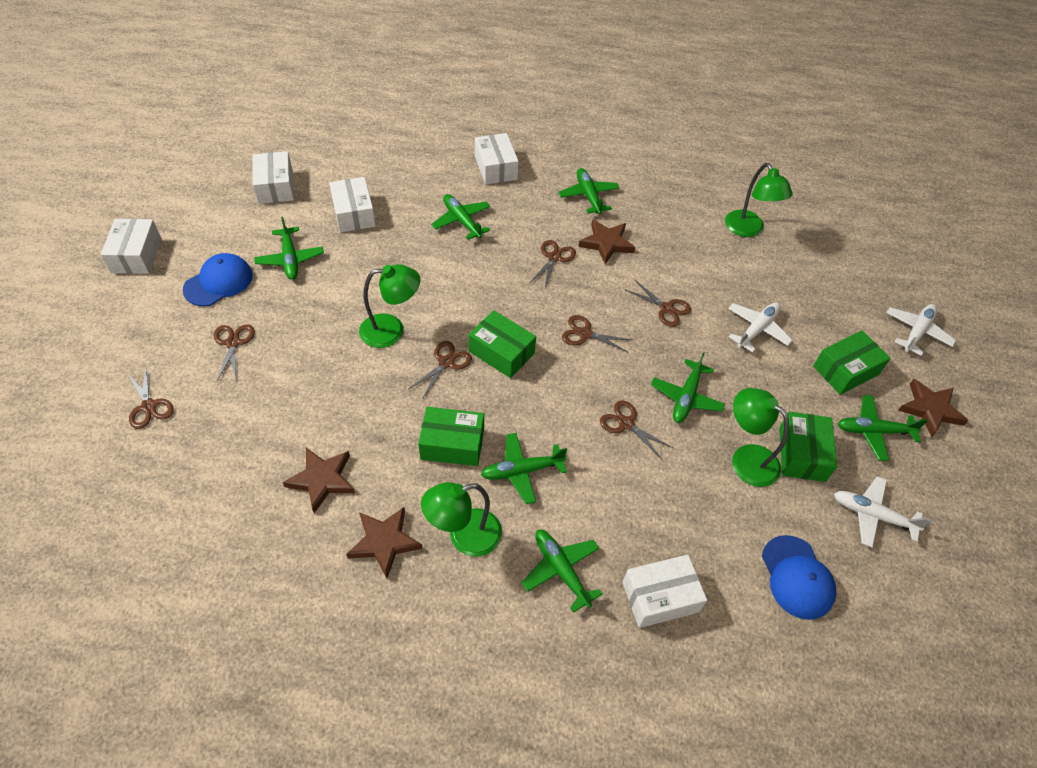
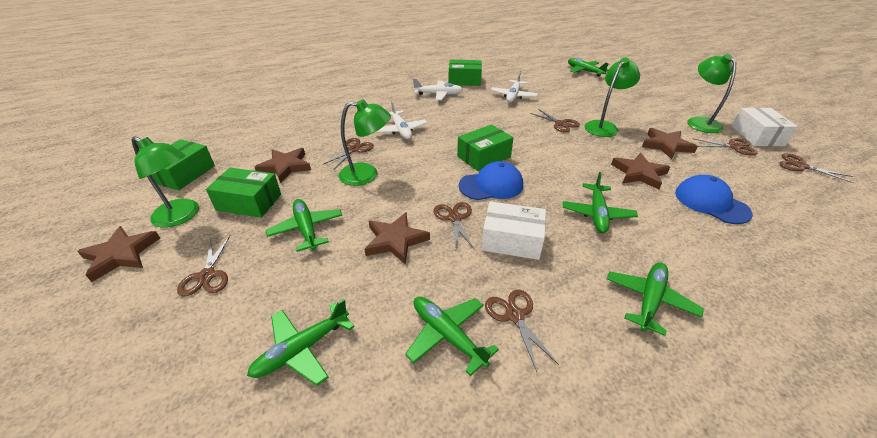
brown star: [283,448,355,513] [346,507,423,578] [578,219,636,264] [898,379,969,437] = 4 -> [77,226,160,282] [255,148,311,183] [365,212,430,265] [611,153,670,190] [642,128,698,159] = 5
green plane: [254,217,324,280] [431,194,491,240] [481,433,567,504] [522,530,602,613] [558,168,619,214] [651,352,725,423] [838,395,928,461] = 7 -> [247,299,355,386] [265,199,342,252] [405,297,499,376] [563,172,638,233] [568,58,609,77] [607,262,704,336] = 6
white box: [101,219,161,274] [252,151,294,204] [329,177,375,232] [475,133,519,185] [623,554,707,628] = 5 -> [481,201,546,260] [732,107,798,146] = 2

